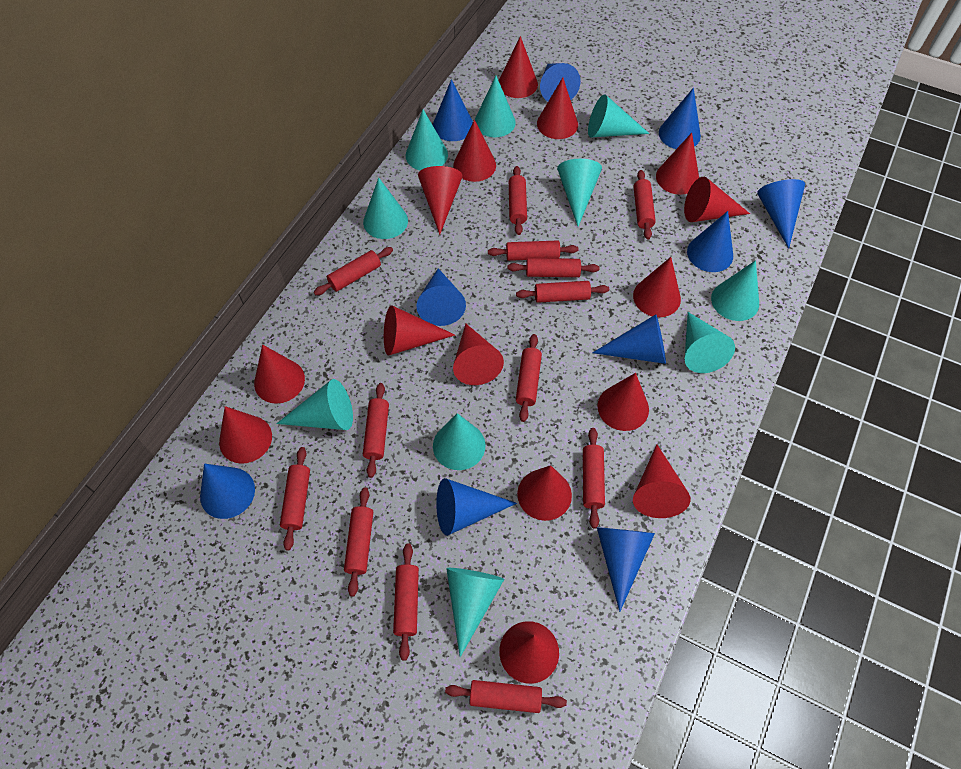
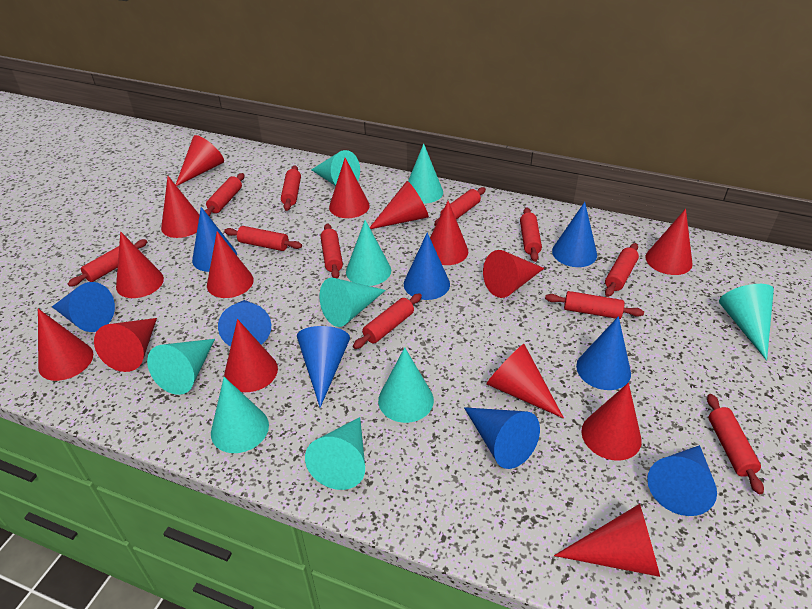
blue cone: [200,463,255,519] [417,268,466,326] [433,79,473,141] [436,478,517,536] [540,63,581,102] [592,314,666,364] [597,527,655,612] [659,88,701,149] [687,211,733,272] [757,179,805,249] = 10 -> [52,282,115,332] [192,207,237,272] [218,300,271,347] [297,326,350,408] [404,232,450,300] [464,407,540,469] [552,202,597,267] [576,316,631,390] [647,445,717,516] = 9
red rolling pin: [280,447,310,551] [314,247,393,295] [344,487,373,596] [363,383,389,478] [393,543,419,661] [445,680,567,713] [488,240,578,261] [508,258,600,277] [509,166,527,235] [516,281,609,303] [516,334,542,422] [583,428,605,529] [634,170,656,239] = 13 -> [68,239,147,287] [204,173,244,216] [224,226,302,251] [281,165,301,211] [321,223,343,279] [353,293,422,349] [434,187,486,226] [520,207,542,262] [545,291,644,319] [605,243,639,297] [707,394,764,494] = 11
turquoise cone: [276,379,353,430] [363,177,408,239] [406,110,448,170] [433,413,486,470] [446,568,504,657] [475,76,516,137] [557,159,602,227] [588,94,650,137] [685,312,735,373] [711,260,759,321] = 10 -> [147,339,215,395] [211,377,269,453] [305,417,365,490] [311,150,360,186] [319,278,386,327] [346,220,391,286] [378,347,434,423] [408,144,443,204] [719,284,774,361] = 9

